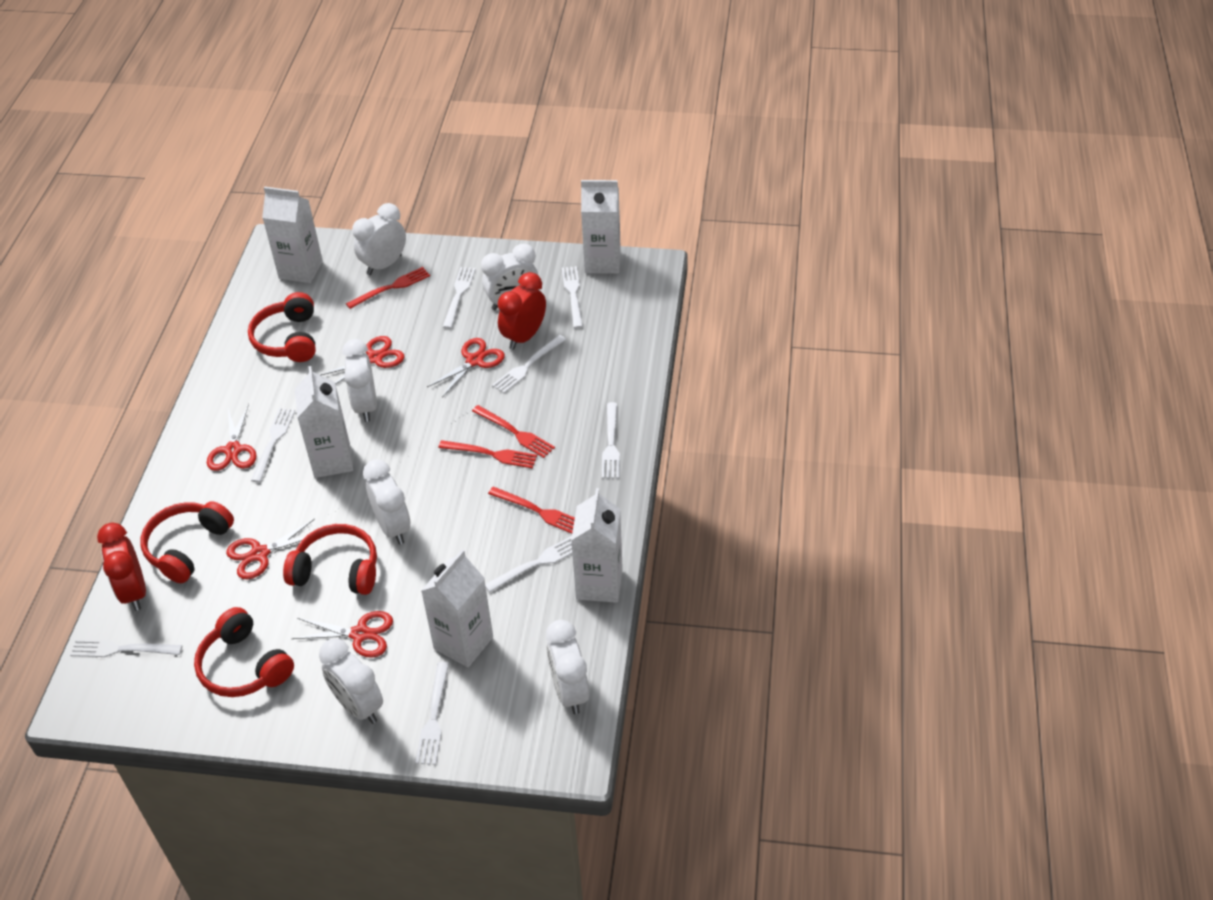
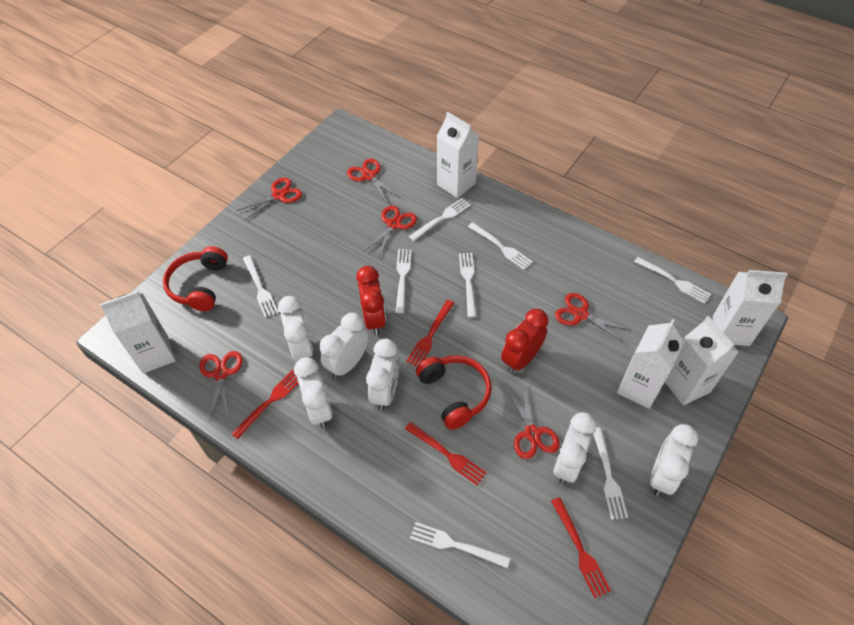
red headphones: [140,501,234,583] [194,607,294,697] [248,292,316,362] [283,524,377,595] = 4 -> [163,246,228,311] [416,355,492,430] = 2
red scissors: [207,404,257,471] [226,519,315,580] [291,611,393,658] [320,336,404,384] [427,338,505,397] = 5 -> [199,351,243,422] [236,178,302,221] [347,159,399,203] [363,206,417,257] [505,384,560,459] [555,293,632,343] = 6

